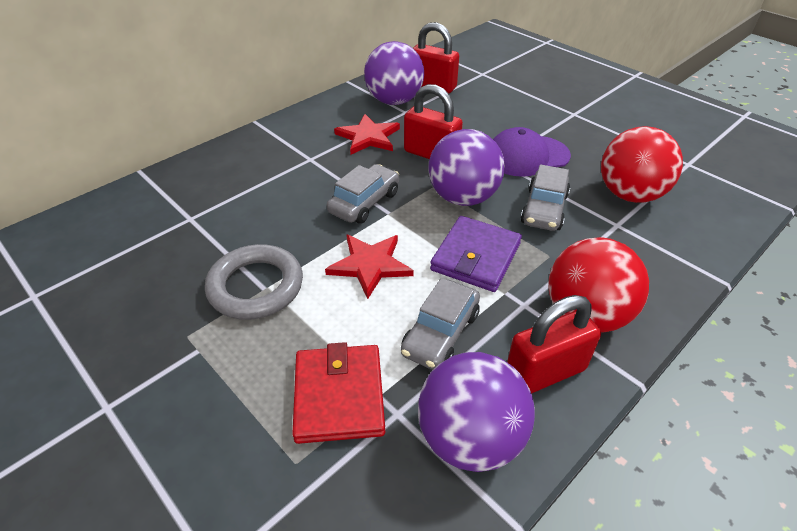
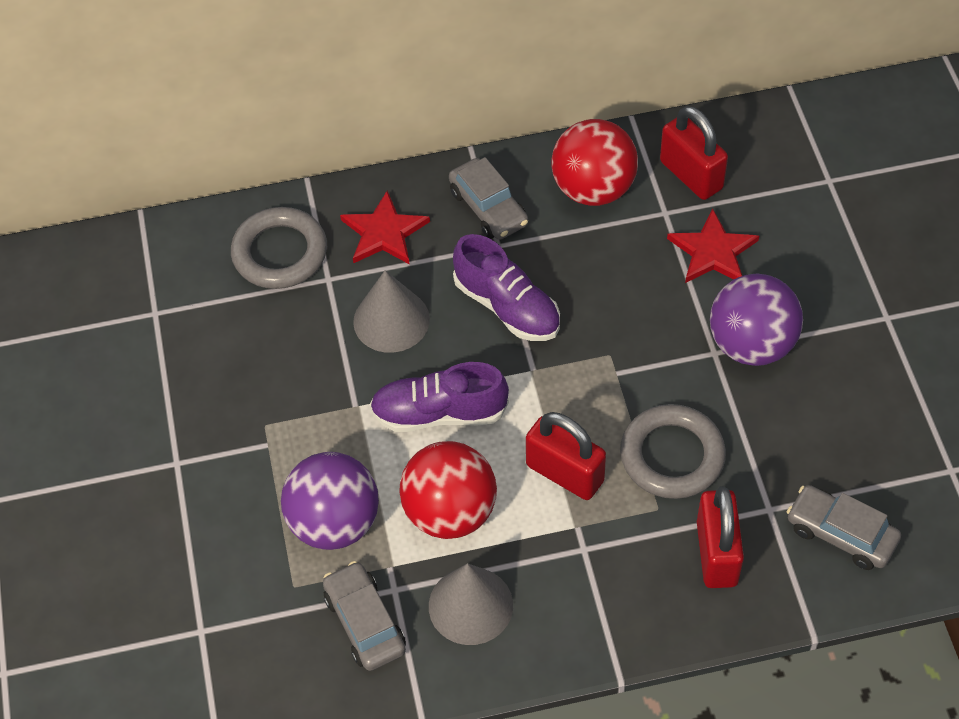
grey cone: none = 0 -> [353,270,430,353] [429,563,513,645] = 2
grey ring: [205,244,303,320] = 1 -> [231,207,327,289] [620,404,726,499] = 2
purple ball: [364,41,424,105] [418,352,535,472] [428,129,505,206] = 3 -> [281,452,379,550] [710,273,803,366] = 2
purple cap: [493,127,571,177] = 1 -> none = 0
purple shoe: none = 0 -> [370,362,509,432] [453,234,560,341] = 2
purple wallet: [430,216,522,292] = 1 -> none = 0
red wallet: [292,342,385,444] = 1 -> none = 0

